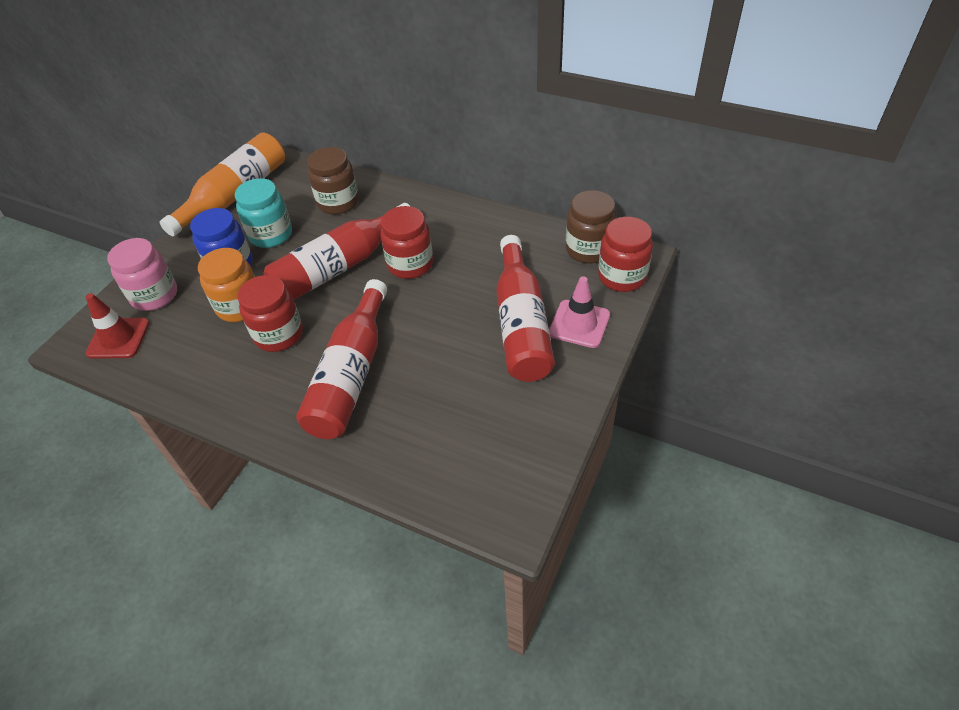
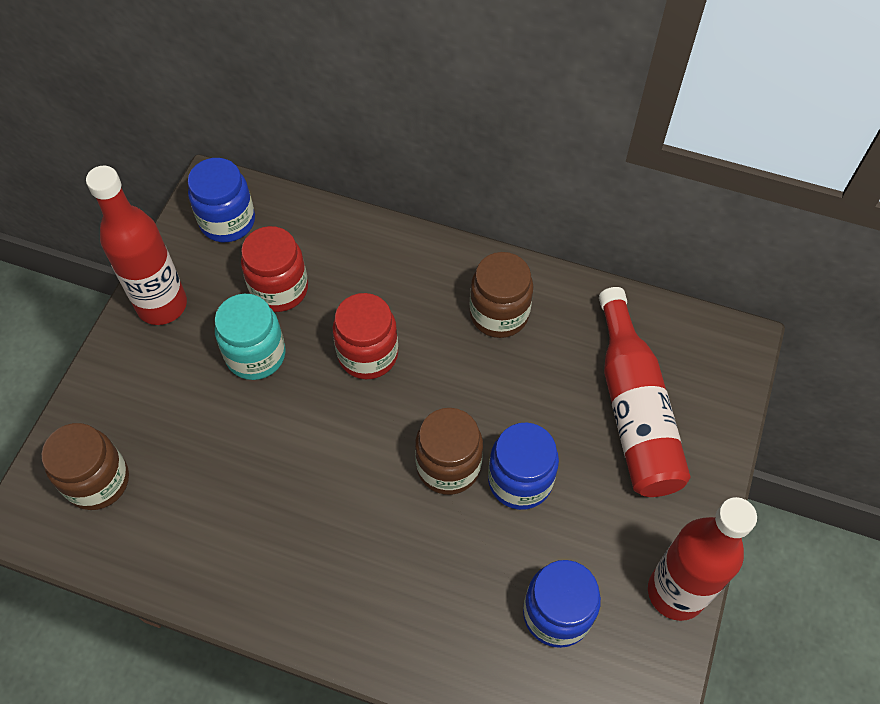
blue jar: [190,208,252,266] = 1 -> [188,158,255,242] [488,422,559,510] [523,560,601,648] = 3
brown jar: [308,147,359,215] [566,190,617,263] = 2 -> [41,423,129,510] [415,408,483,495] [470,252,533,338] = 3
orange bottle: [160,132,285,236] = 1 -> none = 0
orange jar: [198,248,255,322] = 1 -> none = 0
pink jar: [107,238,177,311] = 1 -> none = 0
pink traffic cone: [549,276,610,348] = 1 -> none = 0
red jar: [237,275,303,352] [380,206,433,279] [598,217,653,292] = 3 -> [241,226,308,312] [333,293,398,379] = 2
red traffic cone: [85,293,149,359] = 1 -> none = 0

